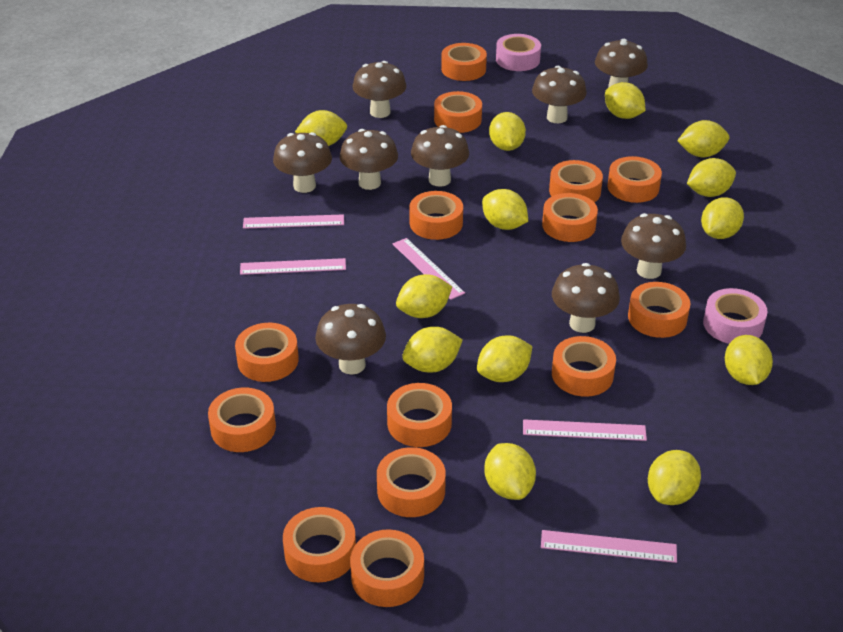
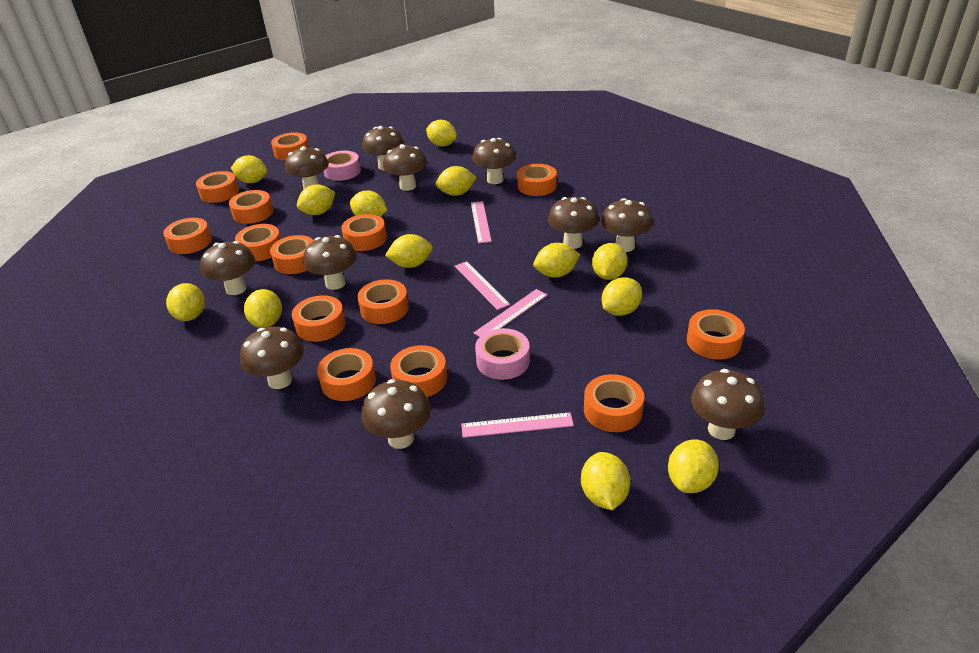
brown mushroom: [273,132,332,193] [315,304,386,375] [340,129,398,190] [352,61,407,118] [411,125,469,187] [532,66,587,123] [552,263,620,333] [595,39,648,88] [621,213,686,279] = 9 -> [200,241,255,295] [240,327,304,389] [285,146,329,189] [303,235,357,290] [362,126,404,170] [362,379,431,449] [383,144,427,191] [472,138,516,184] [548,197,599,249] [601,198,653,252] [691,369,764,440] = 11
pink ruler: [240,258,346,275] [243,214,344,229] [393,238,465,300] [523,419,647,441] [541,530,677,563] = 5 -> [455,261,510,310] [461,412,574,438] [471,201,492,243] [474,289,547,337] = 4

